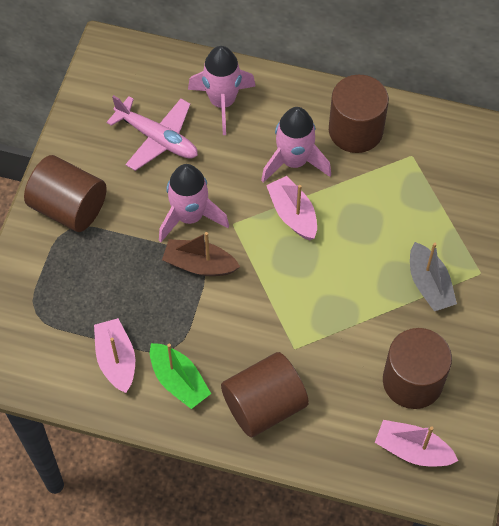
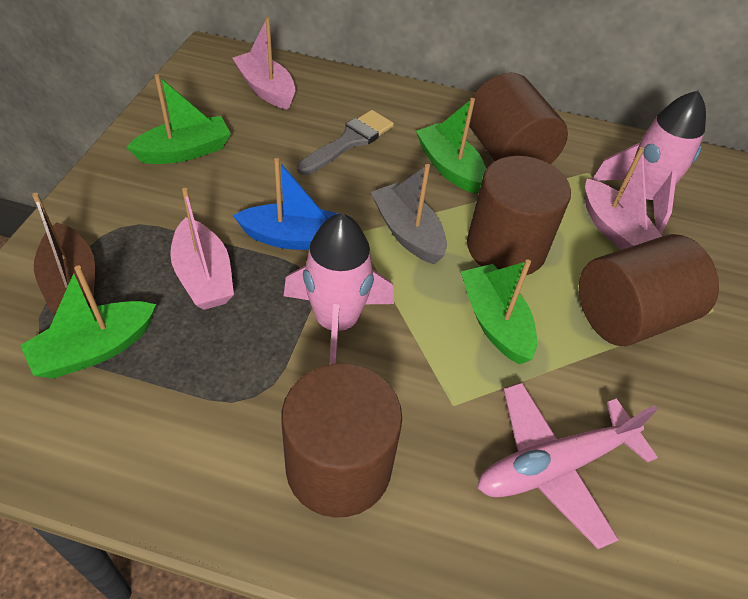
blue boat: none = 0 -> [233,158,339,250] = 1
green boat: [150,343,211,409] = 1 -> [20,266,156,379] [126,74,231,164] [416,98,486,194] [461,259,537,364] = 4
grey brush: none = 0 -> [297,110,394,175] = 1
pink rocket: [159,164,229,242] [188,46,256,135] [261,107,331,183] = 3 -> [284,213,394,364] [592,90,706,235] = 2

